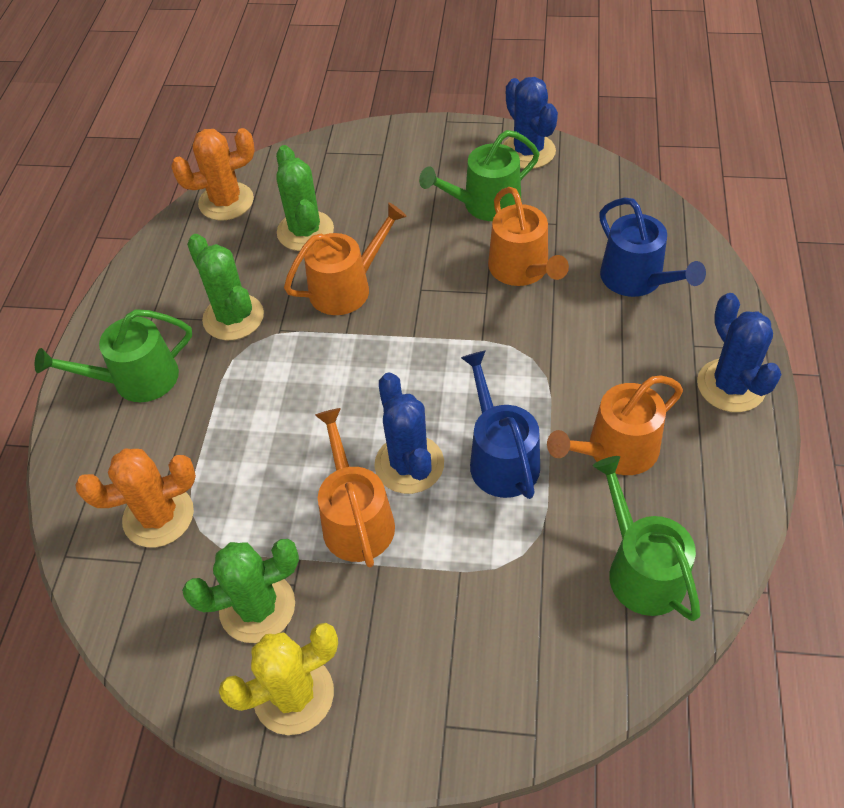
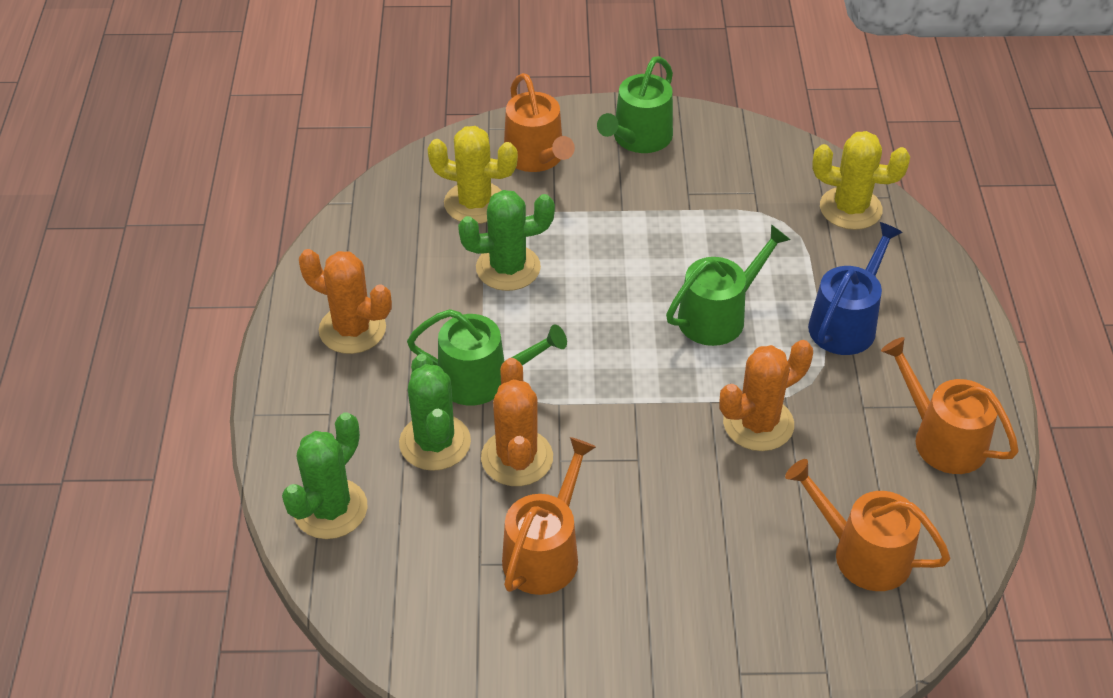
blue cactus: [374,372,444,494] [503,77,558,169] [697,293,782,412] = 3 -> none = 0
blue watering can: [461,350,540,499] [600,197,706,297] = 2 -> [808,222,903,355] = 1
orange cactus: [76,449,196,547] [171,128,255,220] = 2 -> [299,249,392,354] [481,358,553,486] [720,340,813,451] = 3
yellow cactus: [219,623,338,735] = 1 -> [427,126,518,224] [812,131,910,230] = 2

